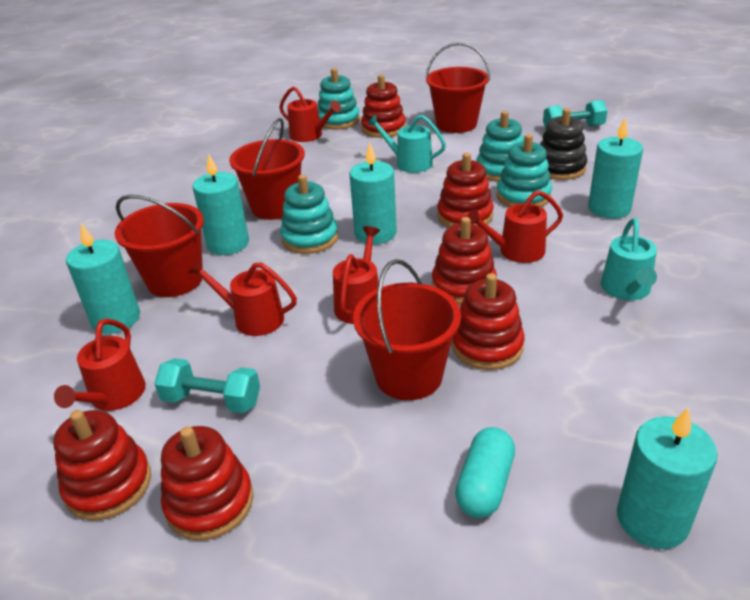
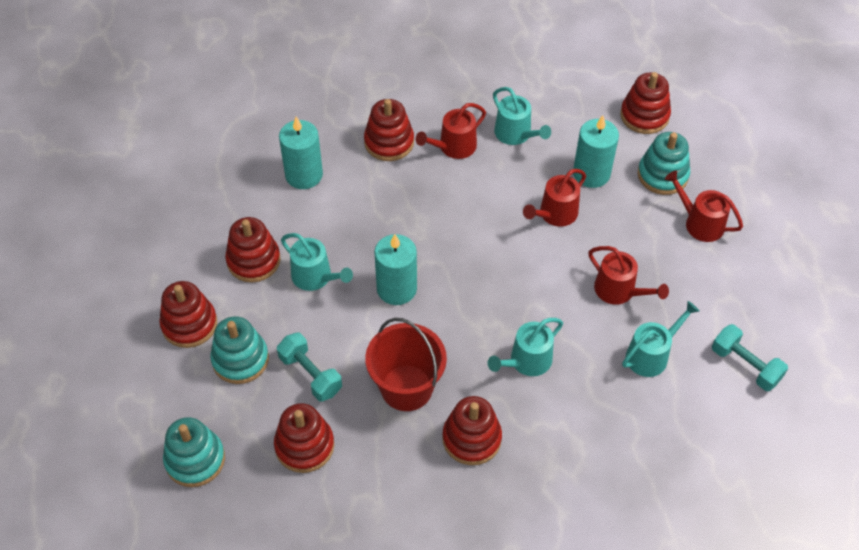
black stacking toy: [540,108,587,180] = 1 -> none = 0
red bucket: [115,195,204,297] [229,118,305,220] [353,259,461,400] [425,43,490,133] = 4 -> [365,318,447,411] = 1
red watering can: [54,319,146,411] [188,259,297,336] [279,86,341,142] [333,226,380,324] [467,190,563,263] = 5 -> [416,103,486,159] [523,169,586,227] [588,246,669,305] [665,171,743,242] = 4
turquoise candle: [66,223,140,334] [192,153,249,255] [350,143,397,244] [588,117,643,219] [617,408,718,549] = 5 -> [279,117,323,189] [374,234,417,305] [573,115,619,188] = 3
turquoise capsule: [455,427,515,518] = 1 -> none = 0
turquoise stacking toy: [280,175,338,254] [318,68,360,129] [476,111,524,182] [496,134,552,207] = 4 -> [163,417,225,487] [210,316,269,384] [638,132,690,195] = 3
turquoise watering can: [367,115,446,173] [601,218,657,300] = 2 -> [281,233,353,291] [488,318,563,376] [493,87,551,145] [622,301,699,377] = 4

